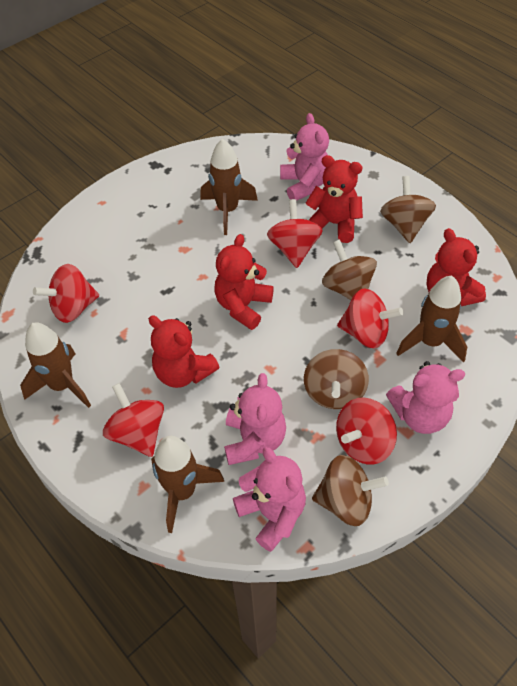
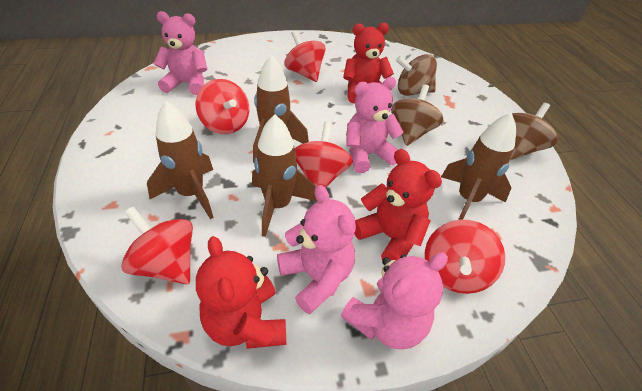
brown spinning top: [304,349,369,409] [312,455,389,526] [322,239,377,300] [380,176,436,243] = 4 -> [391,84,443,146] [396,54,437,96] [510,103,558,160] = 3
red teddy bear: [148,315,219,388] [214,234,274,330] [305,155,363,243] [426,228,486,306] = 4 -> [196,236,286,349] [343,23,394,103] [354,149,442,260] = 3

